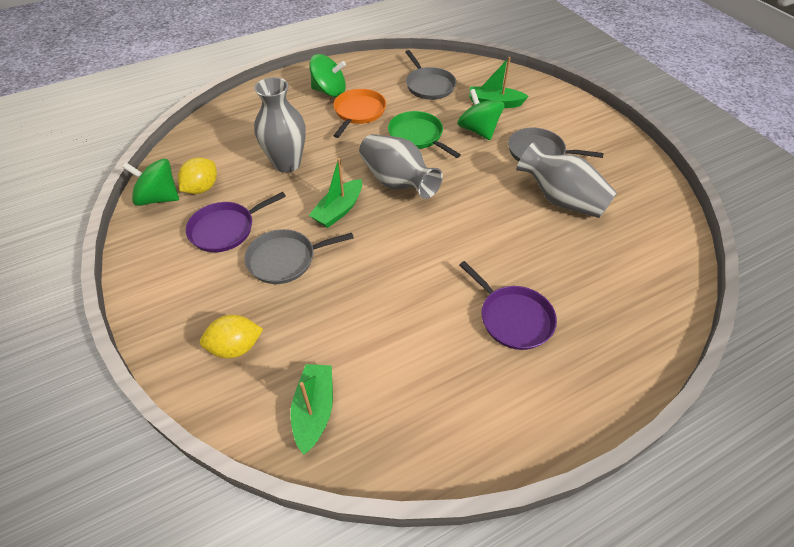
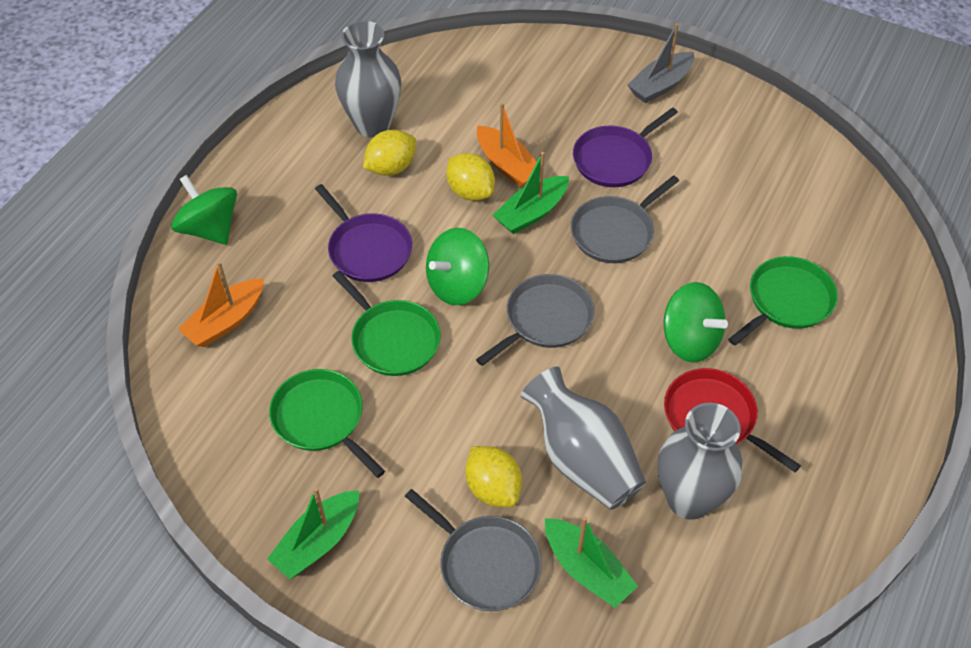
green pan: [388,111,461,158] = 1 -> [269,369,385,478] [333,271,441,376] [728,256,838,346] = 3
grey boat: none = 0 -> [628,23,694,103] = 1
orange boat: none = 0 -> [178,261,264,347] [477,103,537,187] = 2
orange pan: [333,89,386,138] = 1 -> none = 0
red pan: none = 0 -> [664,368,801,472] = 1
yellow lemon: [178,158,217,194] [200,315,263,358] = 2 -> [363,130,416,176] [446,153,495,201] [465,446,522,507] = 3

